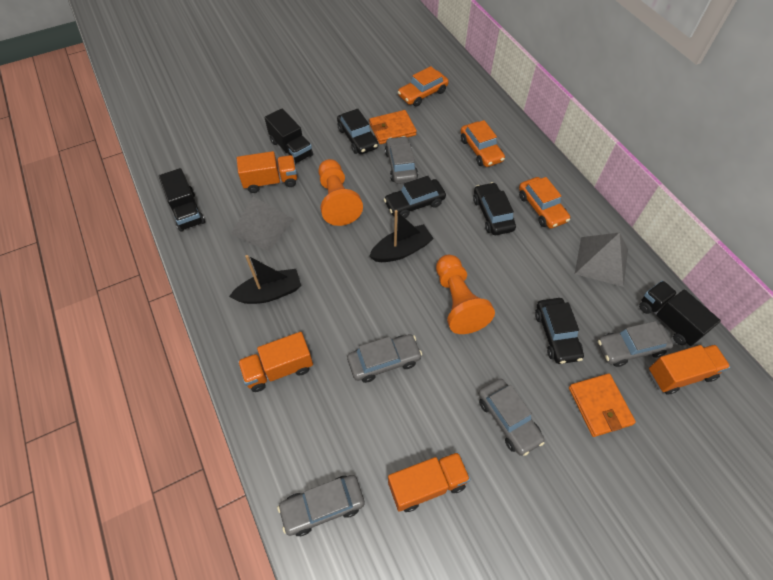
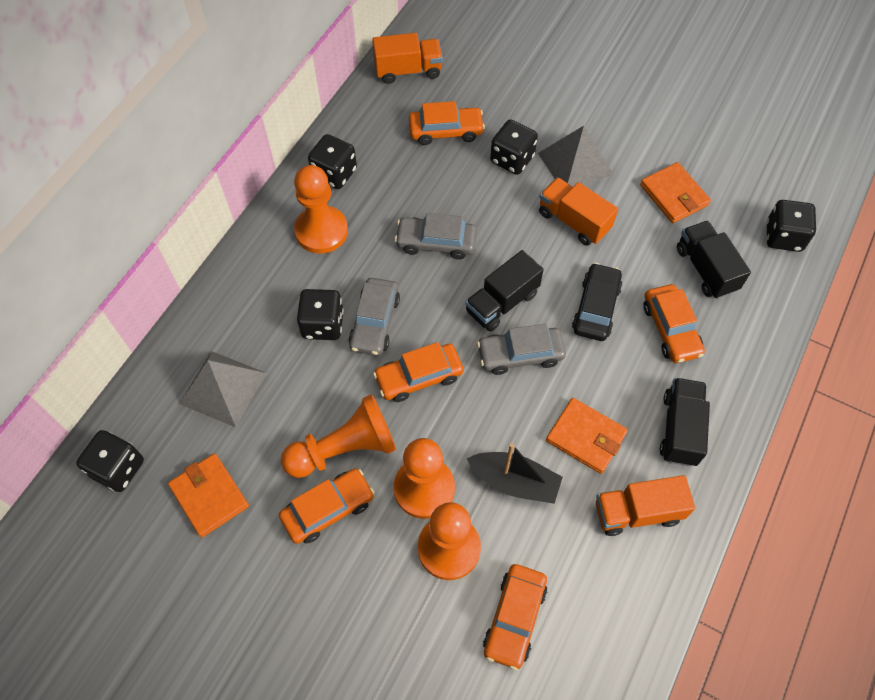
black boat: [229,255,301,304] [369,210,434,262] = 2 -> [466,443,563,504] = 1
black car: [337,109,378,154] [384,176,446,218] [473,182,516,235] [535,298,584,364] = 4 -> [572,263,622,341] = 1
black dice: none = 0 -> [76,430,144,492] [297,289,344,340] [308,134,357,189] [490,119,538,175] [767,200,816,252] = 5
grey car: [277,475,365,536] [347,334,422,383] [385,136,418,184] [478,379,545,456] [597,321,673,367] = 5 -> [348,278,400,356] [395,213,477,260] [477,324,566,375] = 3
orange car: [398,66,449,107] [461,120,505,167] [519,177,570,229] = 3 -> [279,468,374,544] [373,342,463,402] [409,101,485,145] [483,564,547,670] [643,284,705,363] = 5
orange pawn: [318,159,363,226] [436,255,495,334] = 2 -> [281,394,396,478] [294,165,348,254] [394,438,455,519] [418,502,481,580] = 4
orange truck: [237,151,297,193] [238,332,313,392] [388,452,470,512] [649,344,730,394] = 4 -> [372,33,443,84] [539,177,618,246] [596,475,695,536] = 3
orange wallet: [369,110,417,144] [569,373,636,437] = 2 -> [168,453,249,537] [546,398,628,474] [640,162,711,223] = 3

